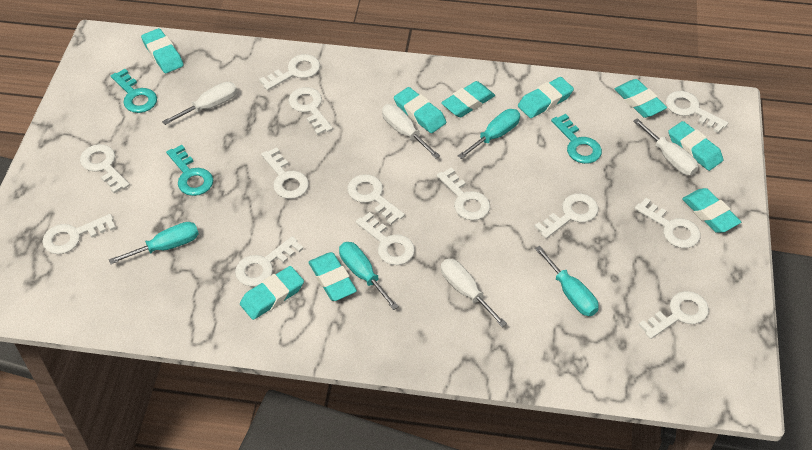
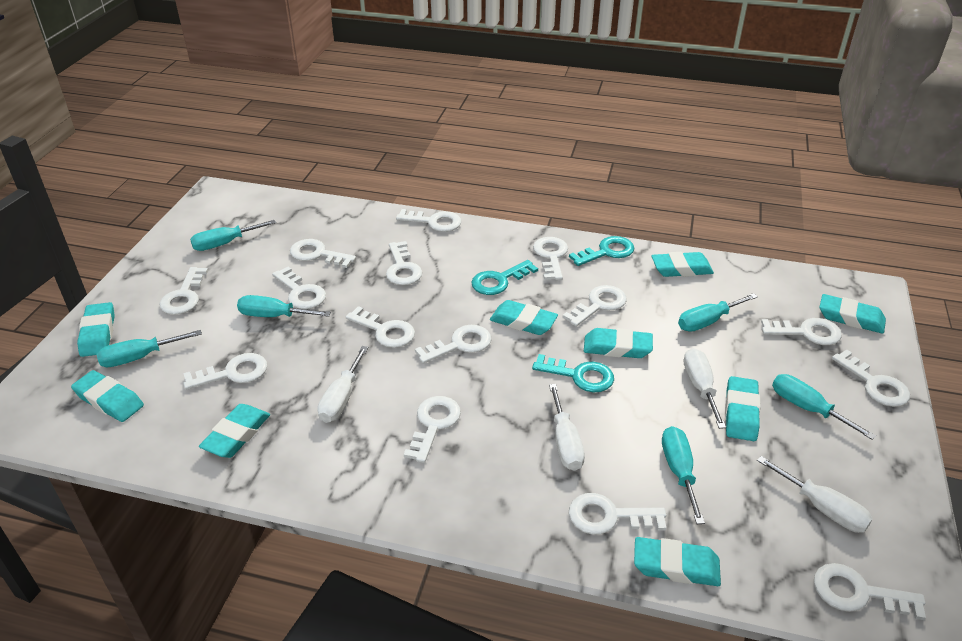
turquoise screwdriver: [109,222,199,264] [339,242,399,310] [458,109,520,159] [535,246,599,316] = 4 -> [96,330,202,367] [190,220,276,251] [237,295,331,317] [662,426,705,524] [678,293,758,332] [772,374,876,440] = 6
white key: [42,214,116,254] [80,144,130,194] [235,236,303,287] [259,54,320,90] [261,147,309,199] [288,87,333,135] [347,174,405,225] [356,212,415,265] [437,168,490,220] [535,193,598,239] [634,198,701,248] [639,291,709,339] [666,91,728,133] = 13 -> [160,267,208,315] [183,353,267,390] [272,267,326,309] [290,239,356,268] [346,306,415,348] [386,241,422,285] [396,209,461,232] [404,396,461,463] [415,325,491,364] [533,237,568,280] [563,285,627,327] [569,493,666,535] [761,318,842,345] [814,563,926,620] [832,350,910,407] = 15

